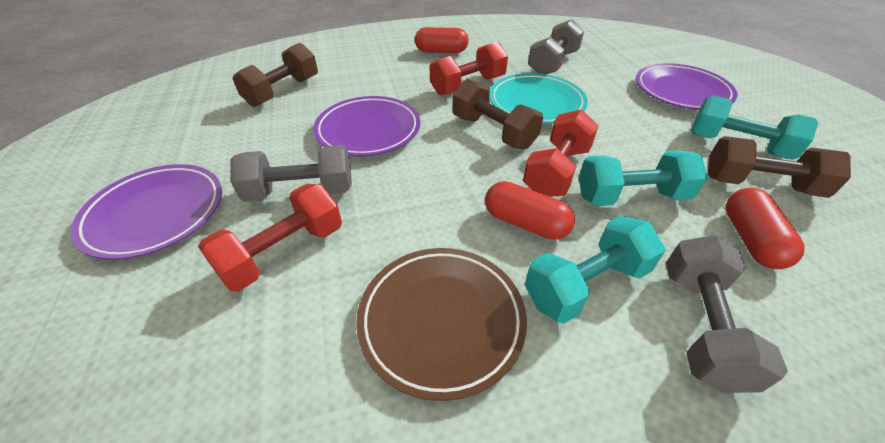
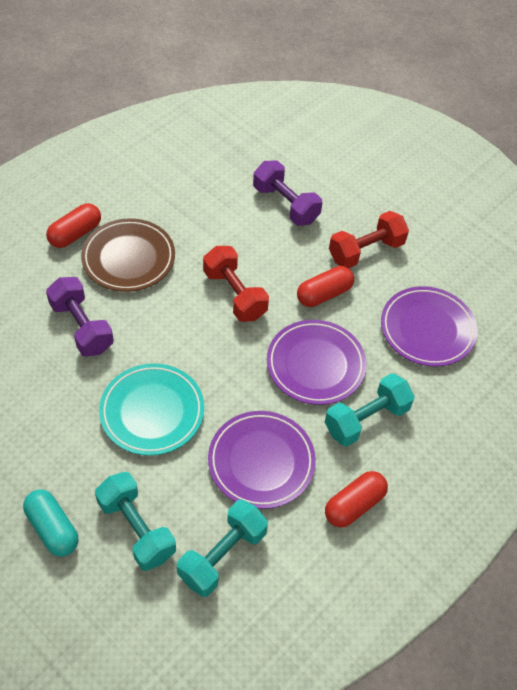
brown dumbbell: [233,43,318,107] [453,79,543,149] [708,136,851,198] = 3 -> none = 0
grey dumbbell: [230,145,352,202] [528,19,584,74] [666,235,788,393] = 3 -> none = 0
purple dumbbell: none = 0 -> [46,277,114,356] [253,160,322,226] = 2
red dumbbell: [198,184,342,292] [430,41,508,96] [523,109,599,197] = 3 -> [203,246,269,322] [329,211,409,268] = 2
turquoise capsule: none = 0 -> [23,489,78,557] = 1

